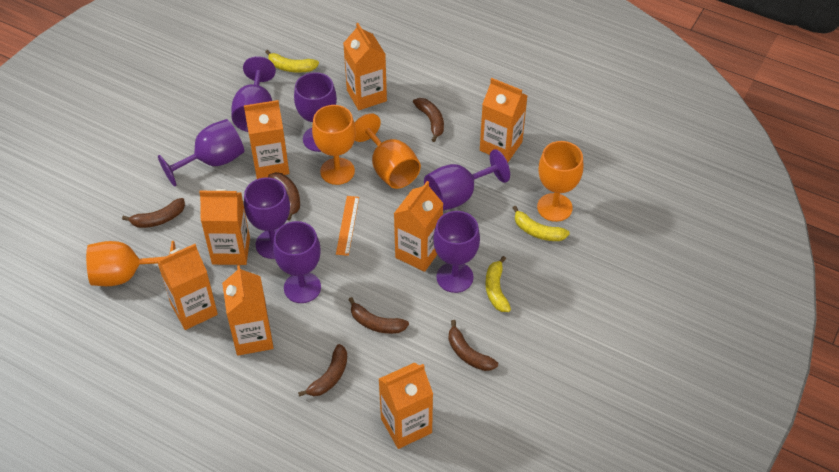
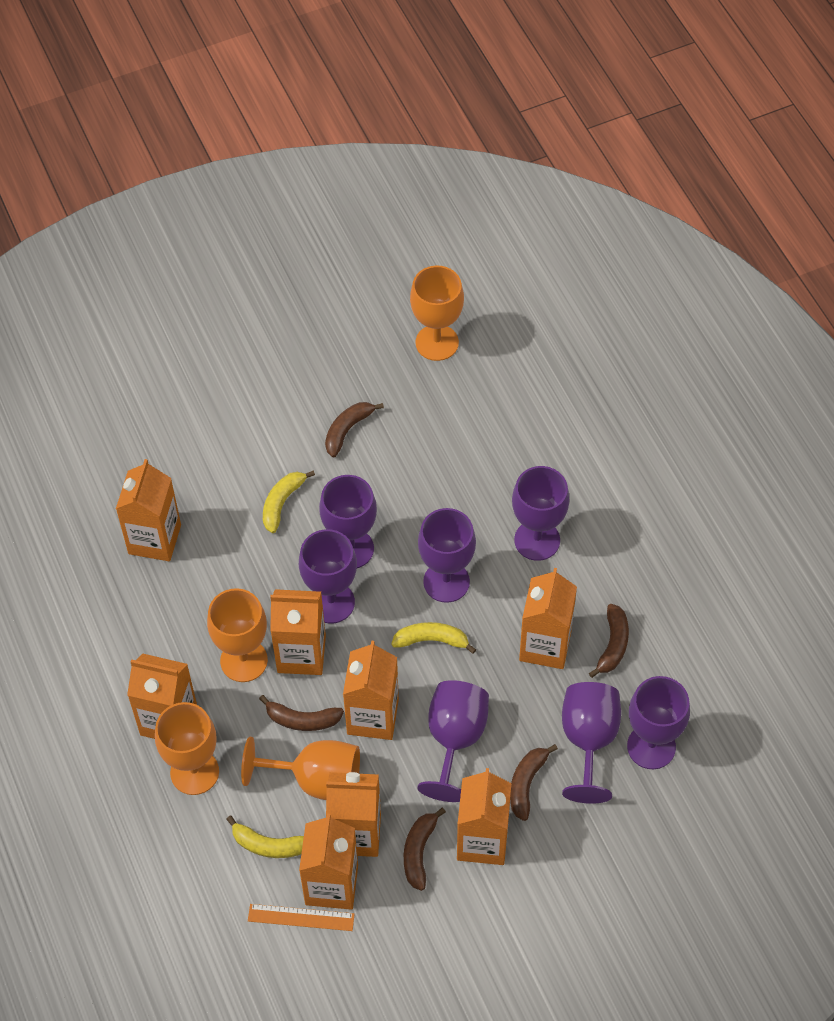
brown banana: [122,198,185,228] [268,172,300,221] [298,344,347,397] [348,297,409,334] [413,98,444,142] [449,320,498,371] = 6 -> [259,695,344,731] [325,402,384,457] [404,808,446,891] [510,744,558,821] [589,604,629,678] = 5

